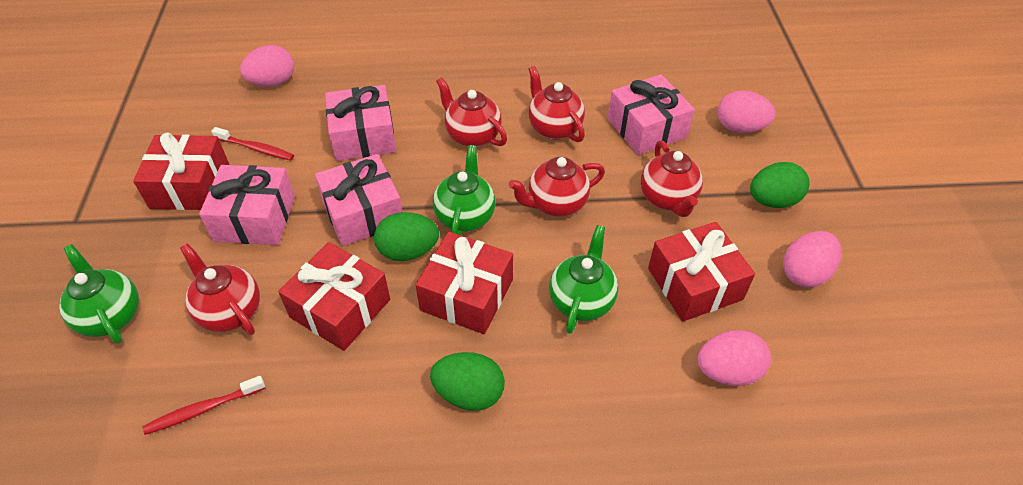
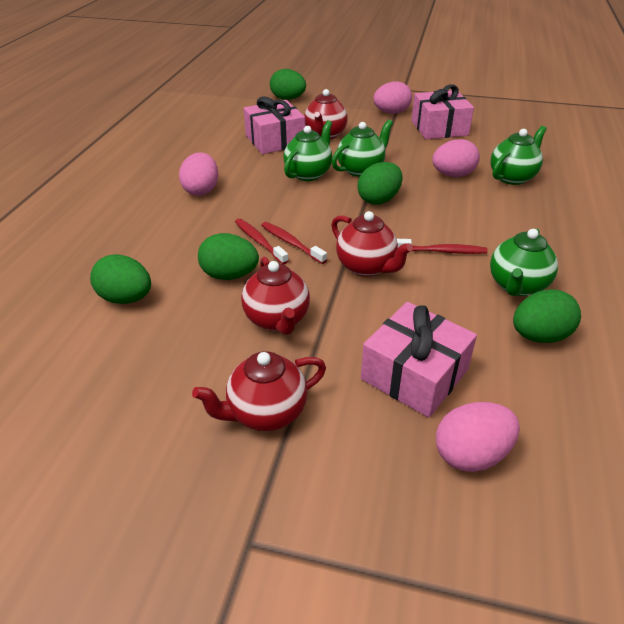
green egg: [374,212,439,261] [430,352,505,411] [750,162,810,208] = 3 -> [90,254,151,304] [198,233,259,280] [270,69,306,100] [357,162,402,205] [513,289,581,343] = 5
green teapot: [59,244,139,344] [433,145,496,235] [549,225,618,334] = 3 -> [283,120,332,181] [332,120,393,177] [490,126,547,185] [490,229,558,296] = 4
pink gift: [199,165,295,245] [315,154,403,246] [325,85,396,161] [608,74,695,155] = 4 -> [244,96,305,154] [361,302,477,418] [411,84,474,139] = 3
red gift: [133,132,229,210] [278,242,390,351] [416,232,513,334] [648,222,755,322] = 4 -> none = 0
red teapot: [180,243,260,335] [436,77,507,147] [509,157,605,217] [529,66,585,142] [641,140,703,217] = 5 -> [192,351,326,431] [241,257,310,335] [304,89,348,139] [331,211,413,277] = 4
red toothbrush: [143,376,265,435] [211,127,294,161] = 2 -> [235,218,288,264] [261,222,327,264] [397,239,488,254] = 3

